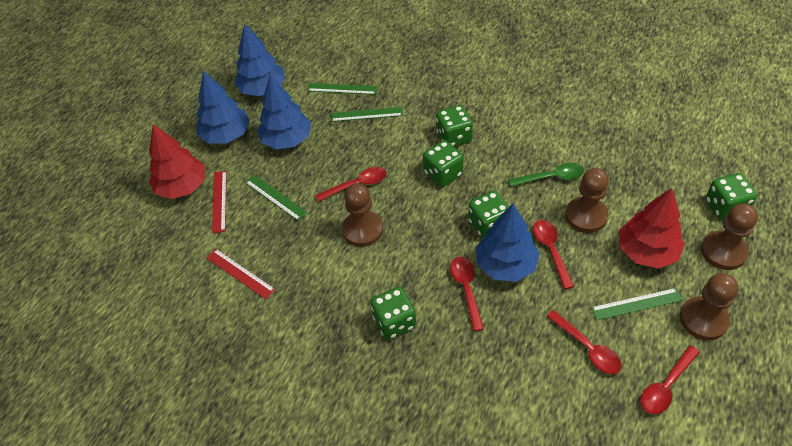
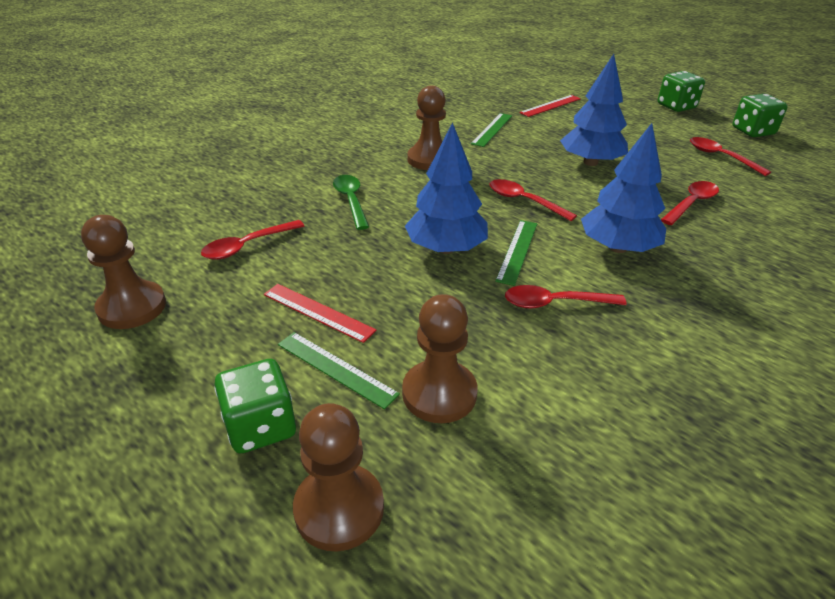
blue tree: [197,71,250,144] [234,23,285,96] [257,75,311,149] [476,203,540,282] = 4 -> [405,122,488,254] [560,54,628,166] [581,123,666,253] = 3
green dice: [371,287,416,340] [423,140,463,187] [436,105,473,147] [468,191,509,239] [705,173,757,220] = 5 -> [215,359,296,454] [658,71,705,112] [733,94,788,137] = 3
green ruler: [245,175,308,221] [307,83,377,95] [331,107,403,122] [591,288,682,320] = 4 -> [278,332,400,409] [471,113,512,147] [495,220,537,286] = 3
red tree: [149,124,205,199] [619,188,685,269] = 2 -> none = 0

